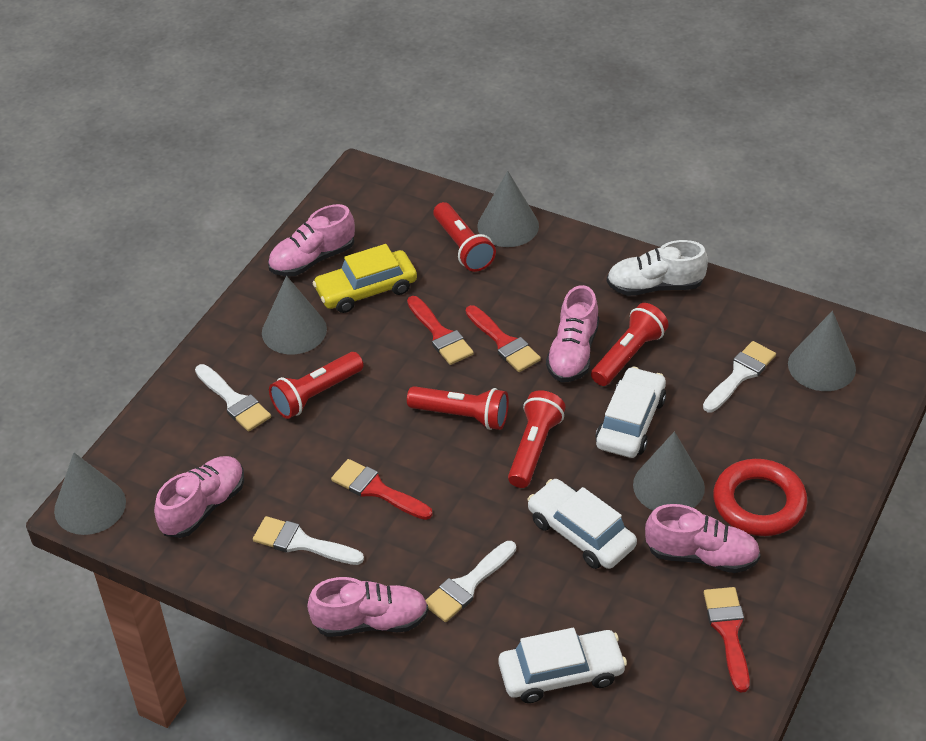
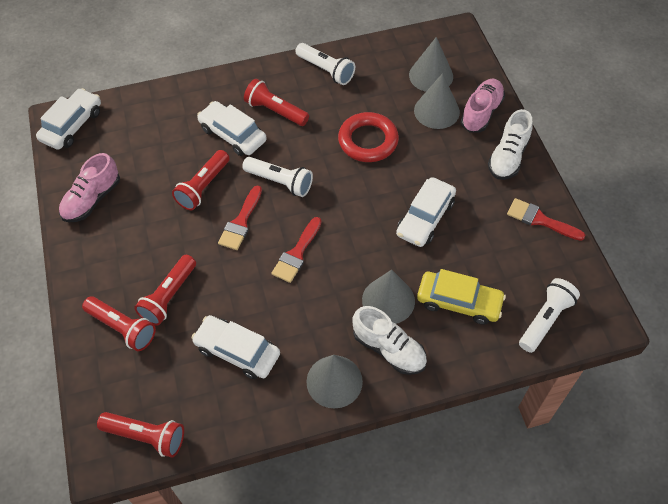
grey cone: [54,453,126,535] [262,276,327,354] [477,171,539,247] [633,431,705,510] [788,311,856,391] = 5 -> [306,355,363,408] [362,270,415,324] [409,37,453,92] [414,73,460,129] = 4
pink shoe: [154,456,244,538] [268,204,355,276] [307,577,429,637] [546,285,599,382] [645,504,761,573] = 5 -> [59,153,120,222] [461,78,505,132] = 2
red brush: [331,459,433,520] [407,296,474,365] [466,305,541,372] [704,587,750,693] = 4 -> [218,185,262,250] [272,217,322,283] [507,198,586,241] = 3
white brush: [195,364,271,432] [253,516,364,565] [425,541,516,622] [703,341,776,412] = 4 -> none = 0
white car: [498,628,627,703] [527,479,637,569] [595,367,666,458] = 3 -> [36,88,101,150] [191,315,280,379] [197,101,267,156] [396,177,456,247] = 4
white flashlight: none = 0 -> [242,157,313,197] [295,43,355,85] [519,278,580,353] = 3
white shoe: [607,240,708,296] = 1 -> [352,306,427,375] [488,109,533,180] = 2

